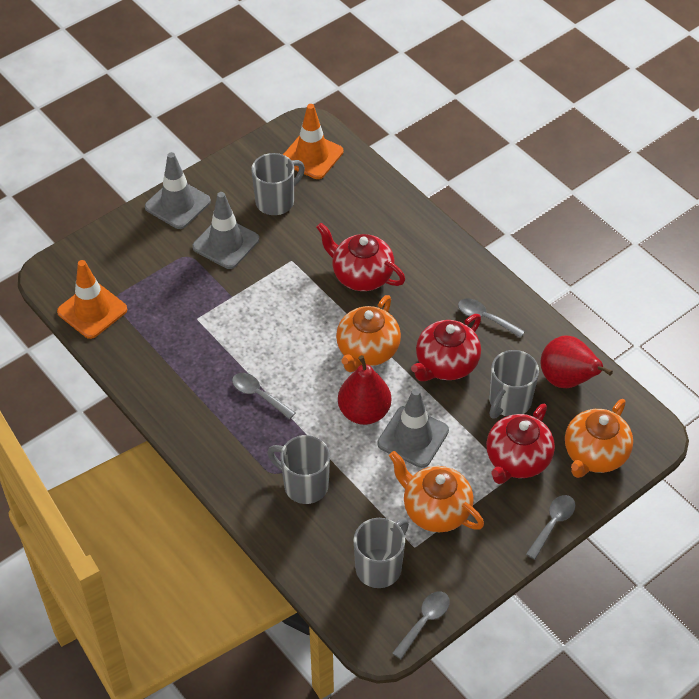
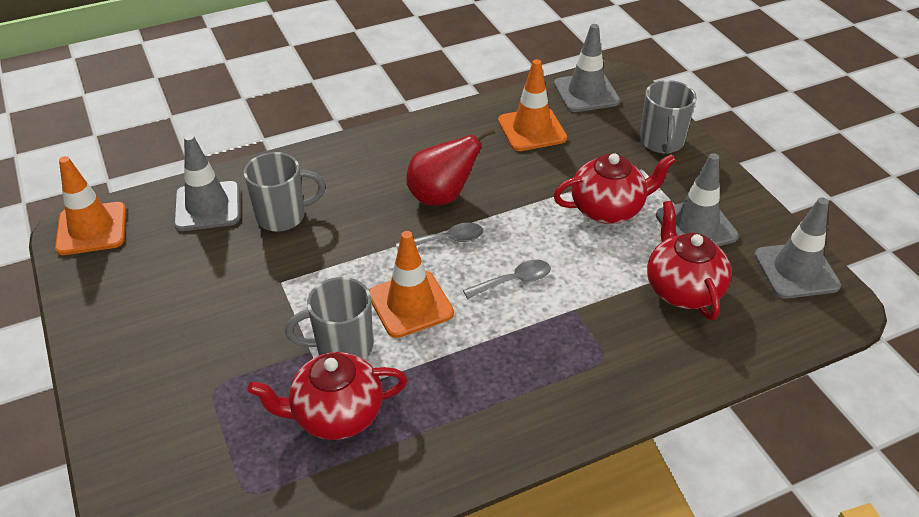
grey mug: [251,153,305,215] [267,435,330,504] [353,518,409,588] [489,350,539,419] = 4 -> [244,152,325,232] [285,277,373,360] [640,80,696,154] = 3
grey spoon: [232,373,296,419] [392,591,450,659] [458,298,525,338] [526,495,576,560] = 4 -> [396,223,483,250] [463,260,551,299] = 2
grey traffic cone: [145,152,211,229] [192,192,259,269] [377,388,449,468] = 3 -> [174,134,240,231] [554,24,620,112] [656,153,739,246] [754,197,841,299] = 4
orange teapot: [336,295,401,372] [389,451,484,532] [565,399,633,478] = 3 -> none = 0
orange traffic cone: [57,260,127,339] [283,104,343,179] = 2 -> [55,156,126,255] [369,231,454,338] [498,59,567,151] = 3
red pear: [338,355,391,425] [541,335,613,388] = 2 -> [406,128,495,206] = 1

